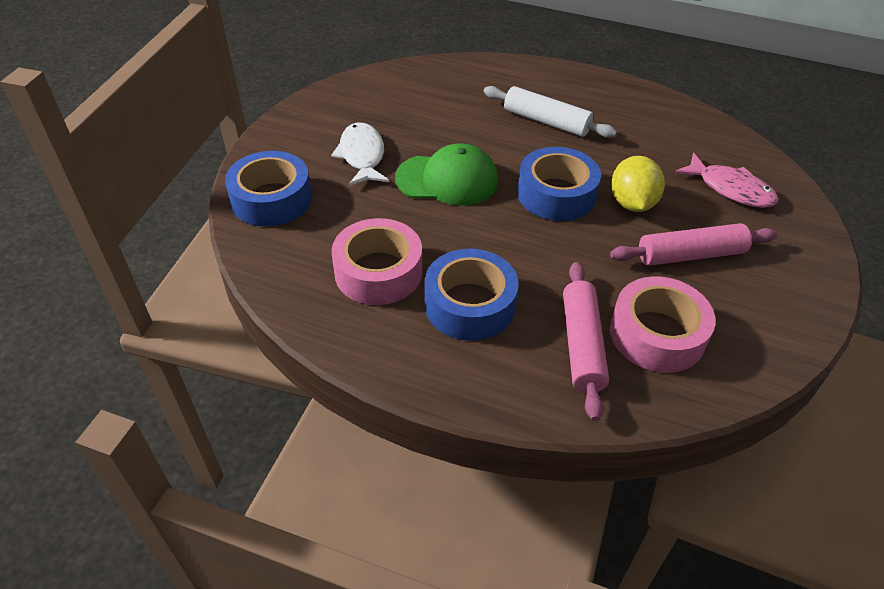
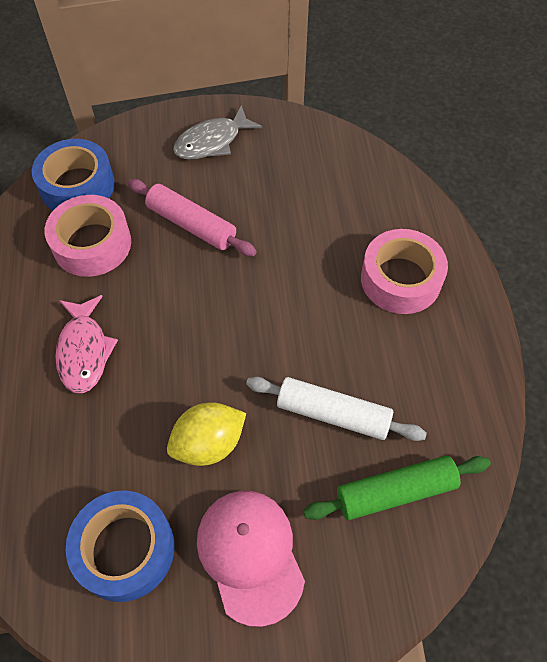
blue tape: [225,151,312,227] [424,249,519,341] [517,147,601,221] = 3 -> [32,139,115,210] [66,490,174,602] = 2
green cap: [395,143,498,205] = 1 -> none = 0
green rolling pin: none = 0 -> [303,456,491,520] = 1
grey fish: none = 0 -> [173,105,262,160] = 1
pink cap: none = 0 -> [197,491,305,627] = 1
pink rolling pin: [563,262,609,421] [610,223,777,266] = 2 -> [128,179,257,256] = 1
white fish: [331,122,389,186] = 1 -> none = 0

